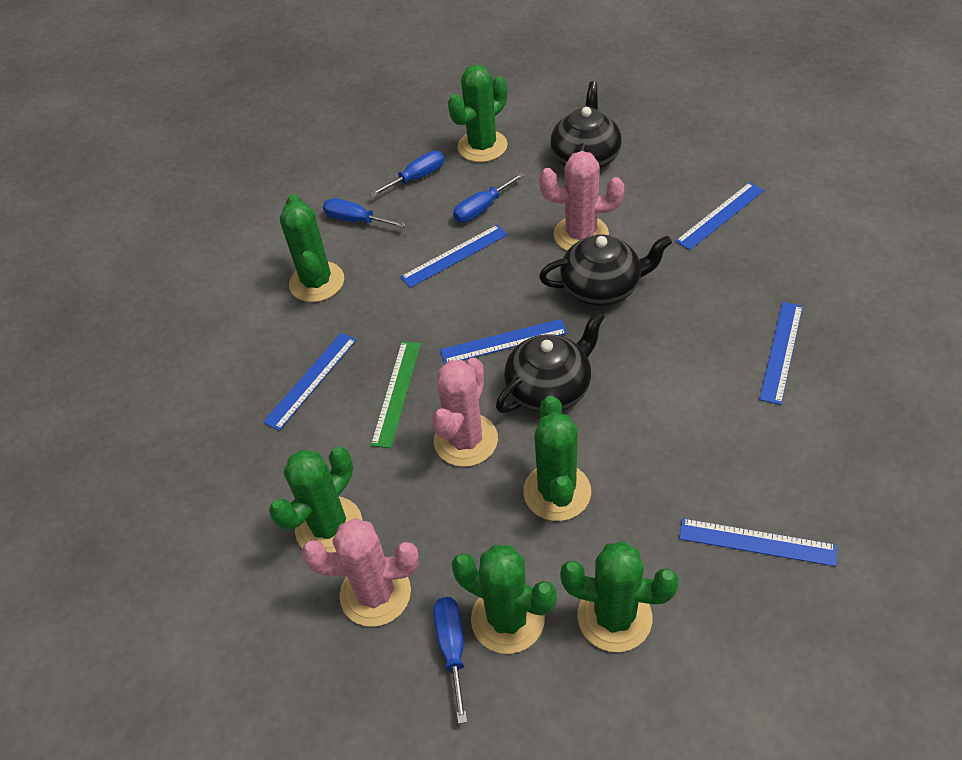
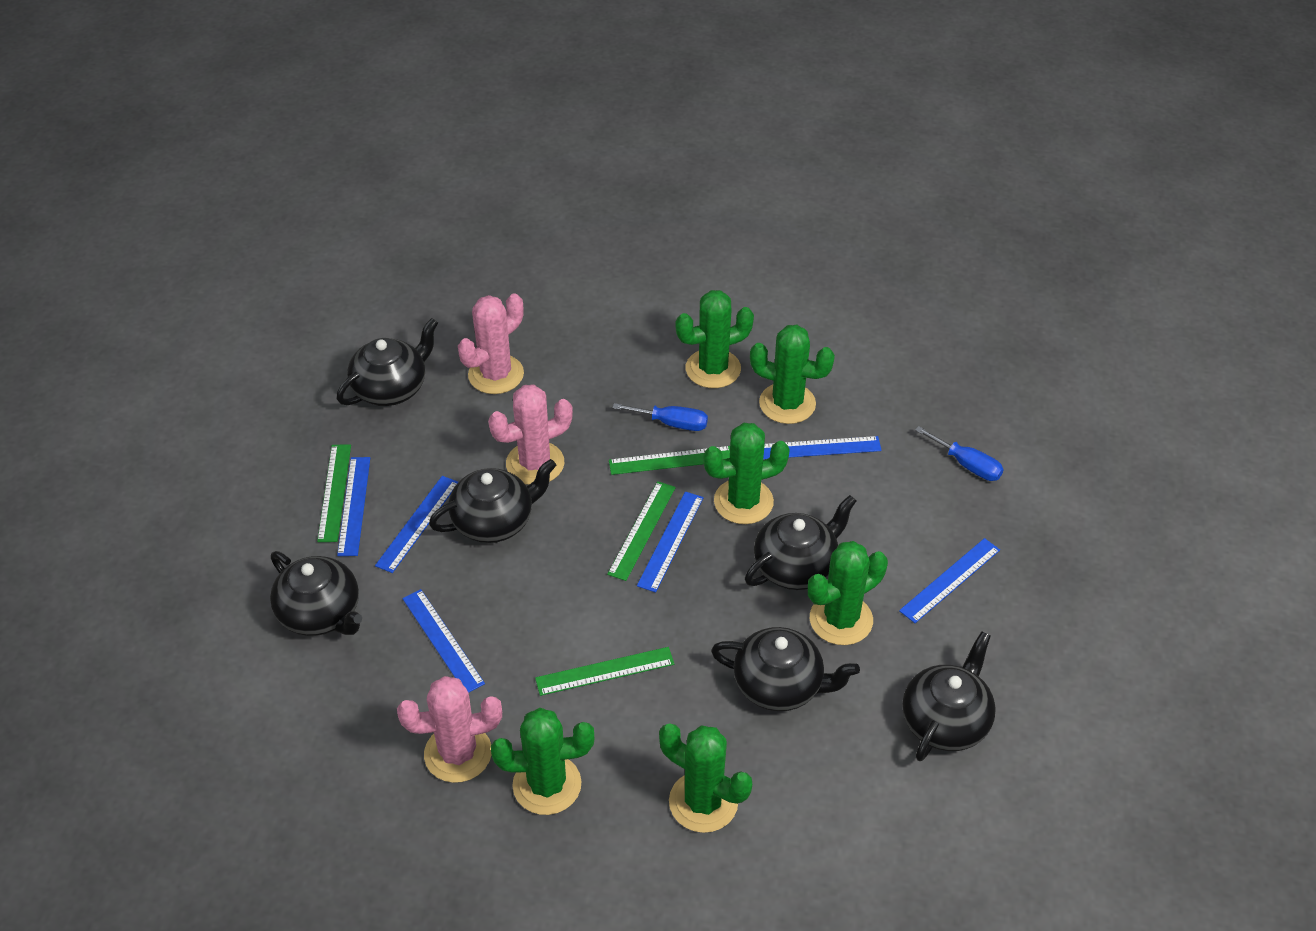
black teapot: [496,311,605,413] [539,234,672,306] [550,82,622,169] = 3 -> [270,551,362,636] [337,318,438,406] [429,459,556,543] [711,627,860,711] [745,495,856,590] [902,631,996,761] = 6
blue screwdriver: [323,198,406,228] [370,151,444,197] [434,597,467,724] [453,172,525,223] = 4 -> [612,403,708,431] [915,426,1004,481] = 2
green ruler: [371,341,421,448] = 1 -> [317,444,351,542] [535,647,674,696] [607,481,676,581] [609,446,730,475] = 4

